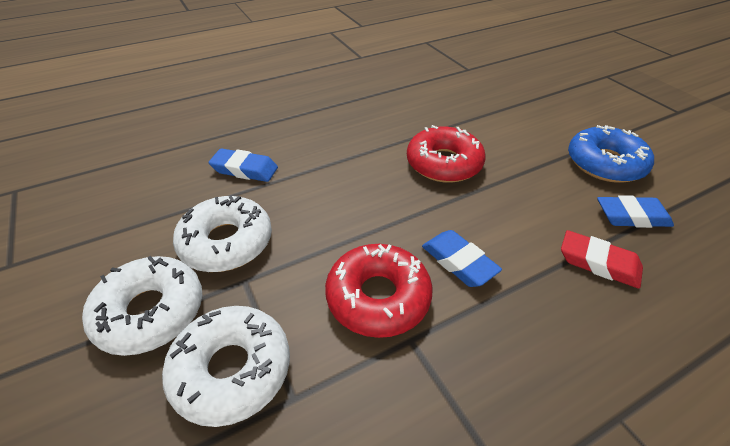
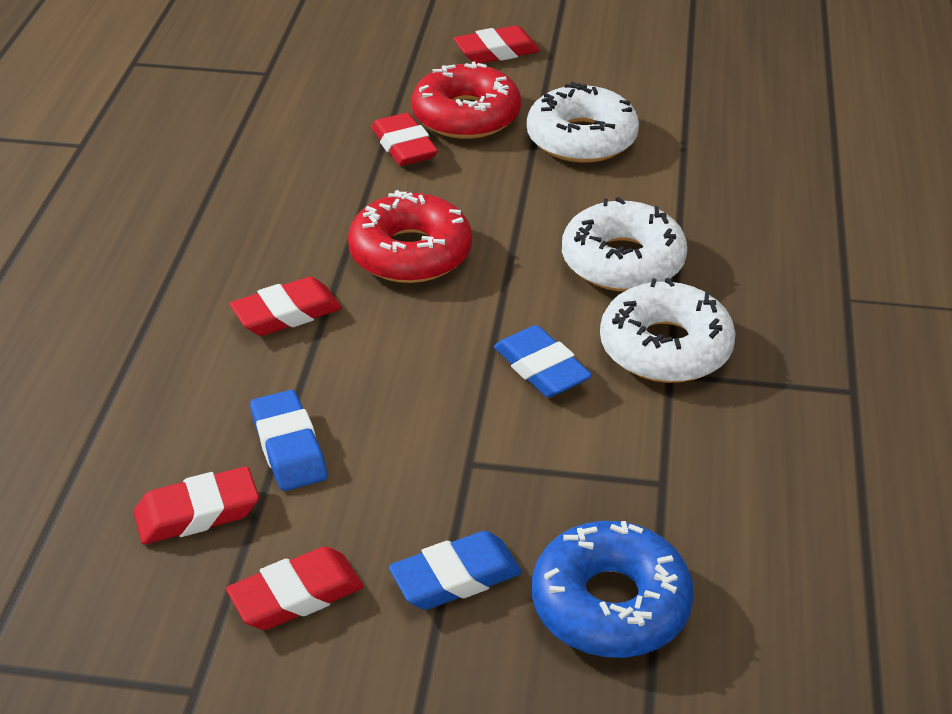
red eraser: [561,230,643,288] = 1 -> [134,466,259,544] [226,546,364,630] [230,277,342,336] [372,113,438,166] [454,25,540,64] = 5

